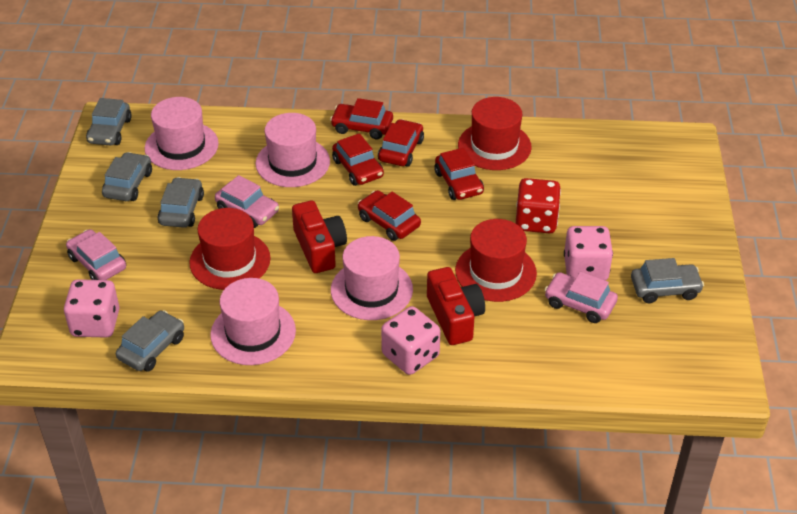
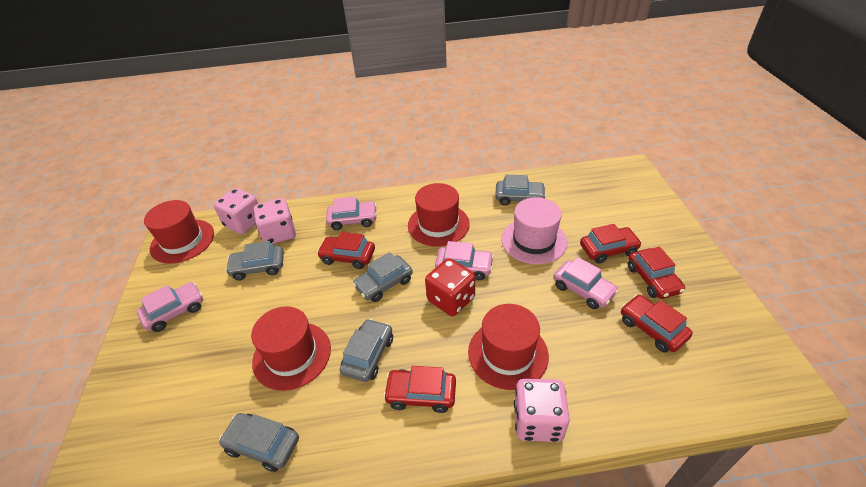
pink car: [66,229,126,280] [215,175,279,228] [545,271,618,323] = 3 -> [137,282,203,332] [326,196,377,230] [435,241,494,280] [553,257,619,309] = 4
pink hat: [145,97,219,170] [210,278,296,365] [255,113,330,187] [331,236,413,320] = 4 -> [501,197,568,264] = 1
red camera: [292,200,347,273] [427,267,485,345] = 2 -> none = 0
red hat: [189,208,271,290] [455,219,537,302] [458,97,532,170] = 3 -> [144,200,214,264] [251,306,331,391] [408,183,470,247] [468,304,549,390] = 4

